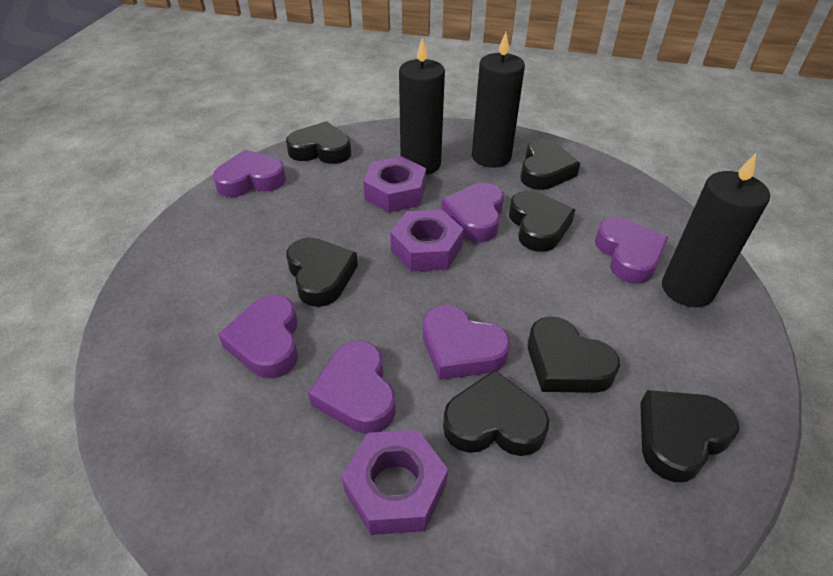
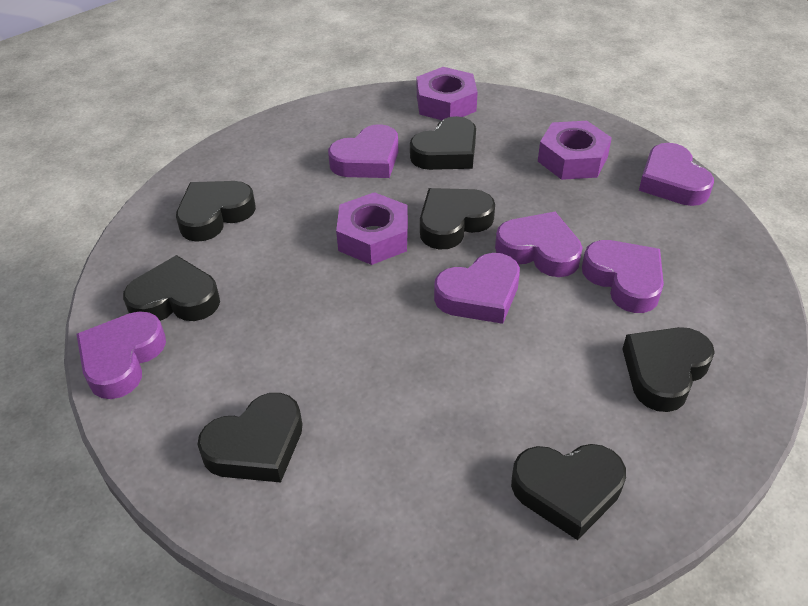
black candle: [399,38,445,175] [472,32,525,168] [662,153,770,307] = 3 -> none = 0

